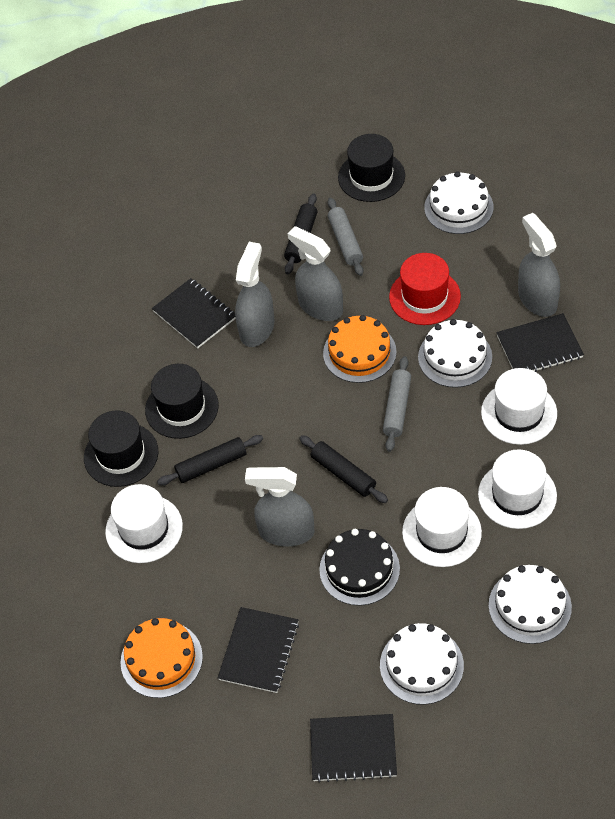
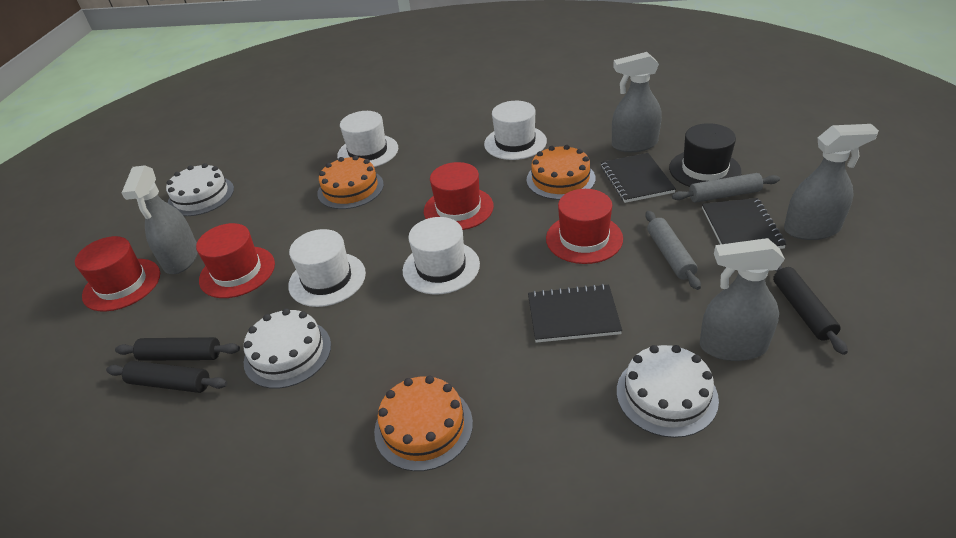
black cake: [319,529,400,606] = 1 -> none = 0
black hat: [84,410,158,487] [145,364,219,439] [338,134,405,202] = 3 -> [669,123,742,187] = 1
black notebook: [152,278,236,348] [218,607,299,693] [310,714,397,783] [496,313,584,372] = 4 -> [528,284,622,343] [601,153,676,203] [702,198,786,249] = 3
orange cake: [120,618,203,698] [323,315,397,383] = 2 -> [317,155,384,209] [374,376,473,471] [526,145,595,200] = 3
red hat: [389,253,461,325] = 1 -> [75,236,160,312] [196,223,275,298] [424,162,494,230] [546,189,623,264] = 4
white cake: [380,623,464,705] [418,319,492,388] [424,172,494,234] [489,565,572,644] = 4 -> [166,163,234,216] [243,309,331,389] [617,345,719,438] = 3

